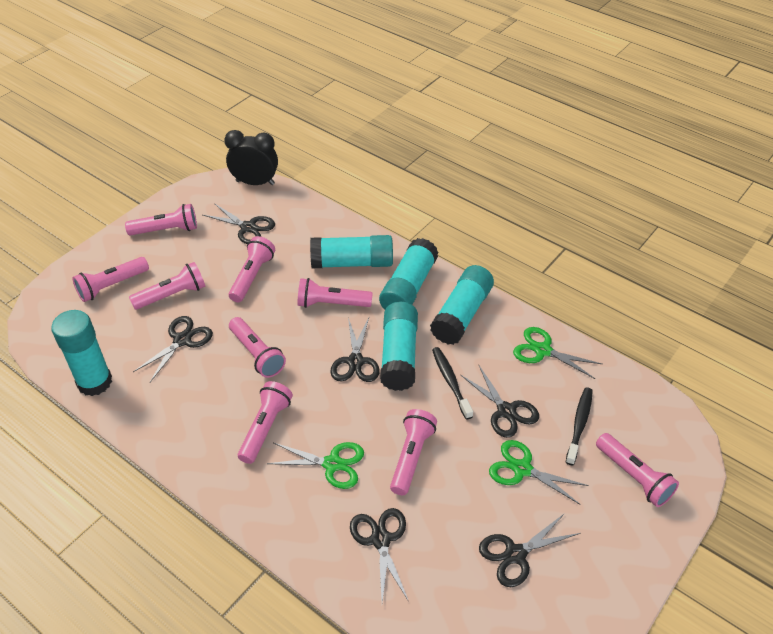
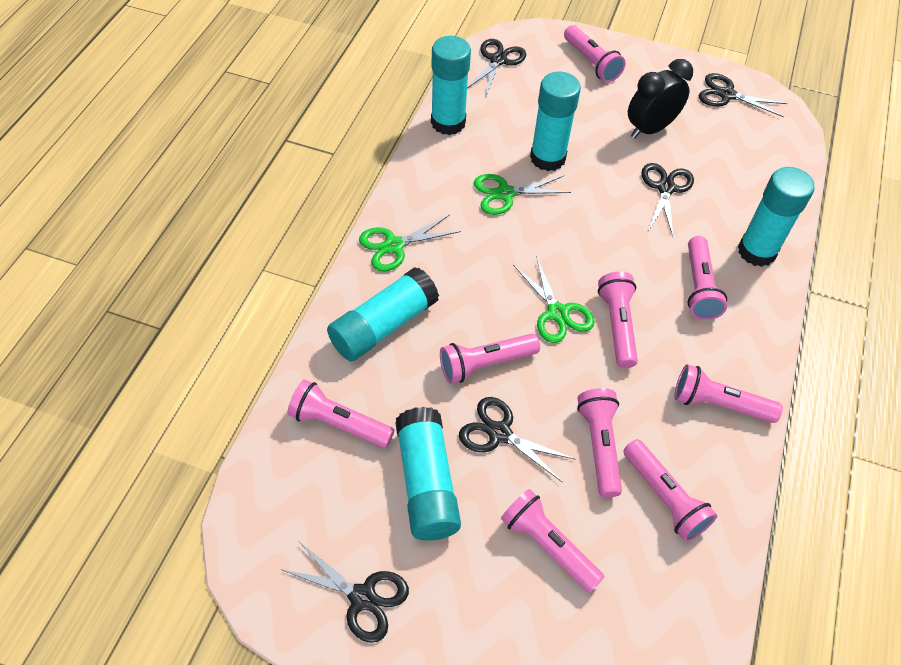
black scissors: [133,316,213,382] [203,203,275,244] [330,318,380,382] [350,508,409,602] [461,364,539,438] [479,513,581,587] = 6 -> [280,542,409,643] [459,397,576,483] [467,39,526,96] [641,163,694,236] [699,73,788,117] = 5
black toothbrush: [432,347,473,420] [566,388,593,465] = 2 -> none = 0

